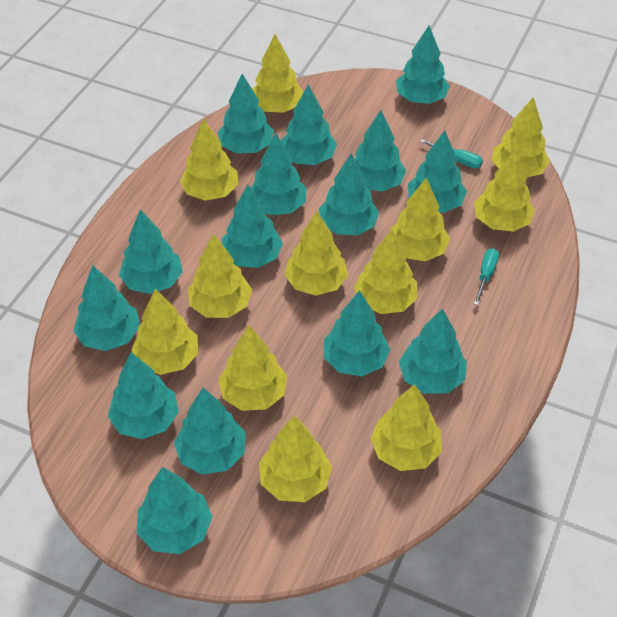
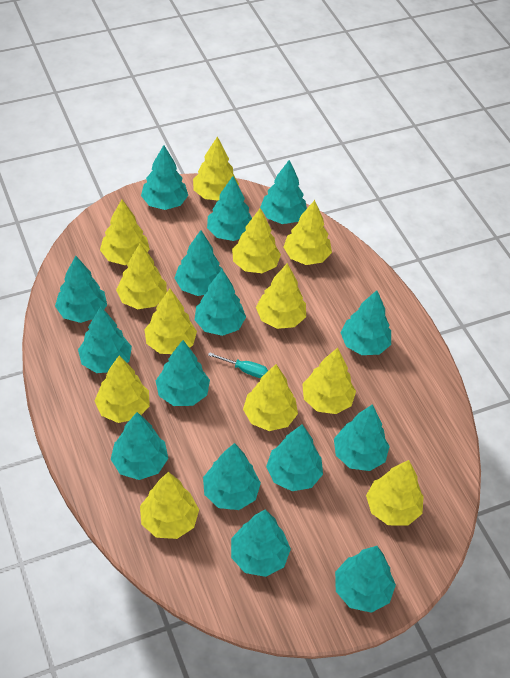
turquoise screwdriver: [420,139,483,168] [474,248,499,305] = 2 -> [208,352,268,378] = 1

